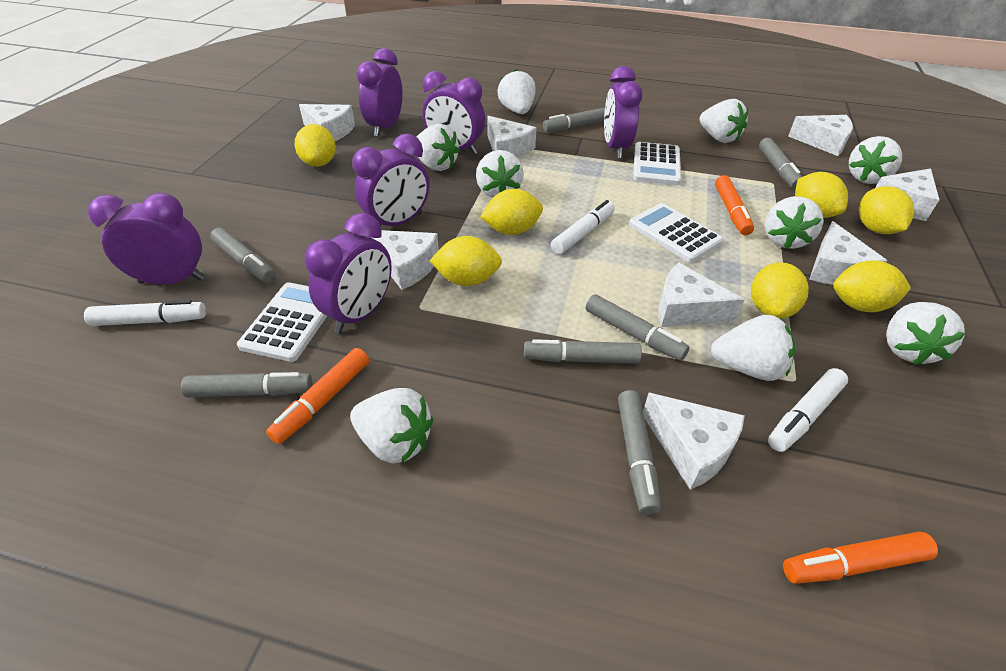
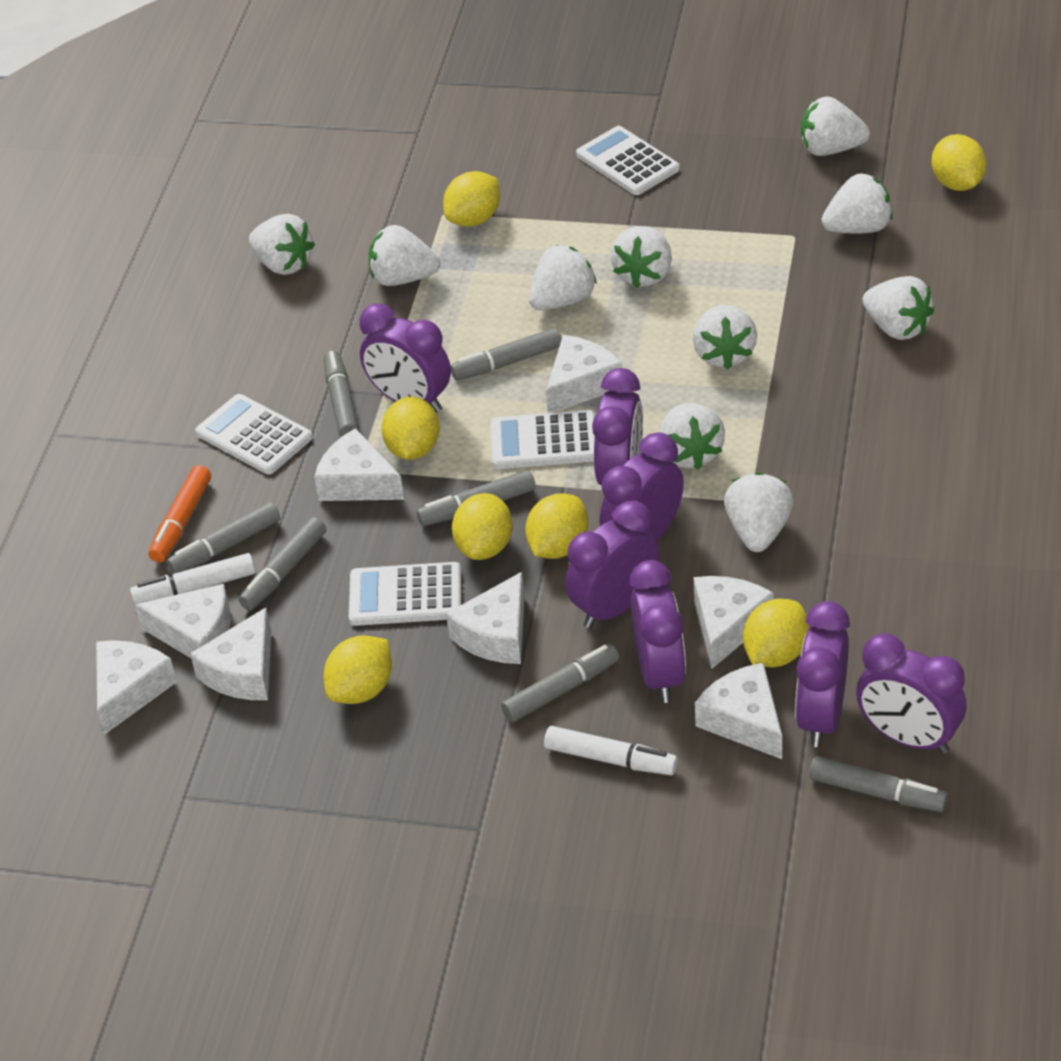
orange marker: [266,348,369,444] [715,175,754,235] [783,531,938,584] = 3 -> [149,465,211,562] = 1
purple clock: [88,193,205,285] [305,213,392,333] [352,133,429,226] [357,48,403,137] [422,71,485,154] [604,66,643,158] = 6 -> [359,304,451,413] [565,501,659,629] [592,368,643,486] [600,432,684,542] [629,560,686,703] [795,601,850,747] [856,633,966,754] = 7
white calculator: [237,282,327,362] [629,203,723,262] [633,142,681,185] = 3 -> [195,394,313,474] [349,562,461,626] [490,410,595,469] [576,126,680,195] = 4
white marker: [84,300,206,326] [551,200,615,254] [768,368,848,452] = 3 -> [130,553,255,605] [544,726,678,775] = 2
white strawberry: [350,388,433,464] [417,124,460,171] [476,150,524,198] [497,70,536,114] [699,99,748,143] [711,315,795,381] [765,196,824,249] [849,136,902,184] [886,302,966,365] = 9 -> [249,214,315,275] [368,225,440,286] [529,245,597,311] [610,226,672,288] [659,403,725,469] [693,305,757,369] [724,472,794,552] [801,96,870,156] [822,173,893,234] [862,276,934,340] = 10

